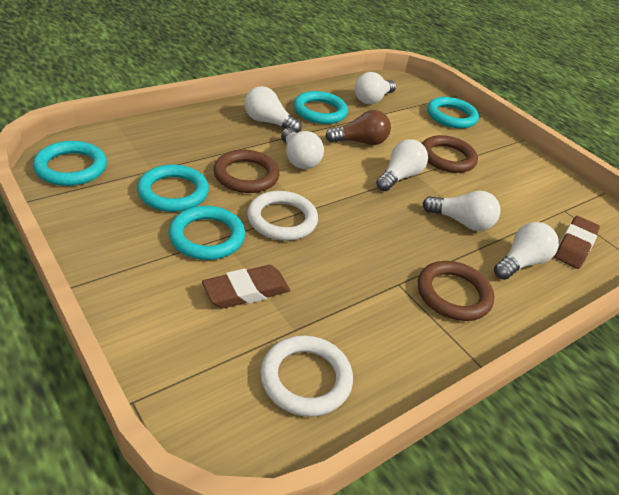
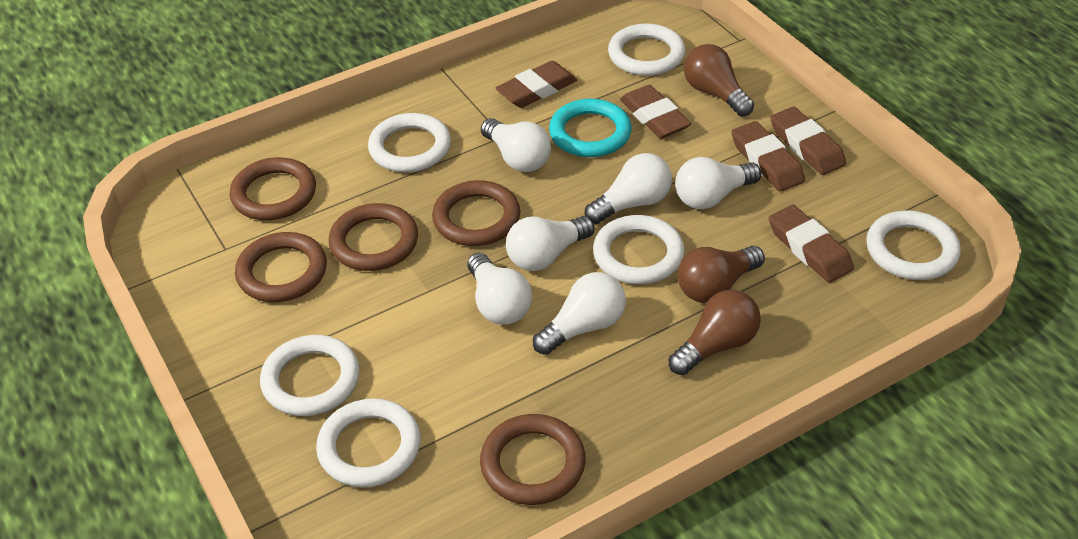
brown eraser: [202,265,290,309] [554,216,600,269] = 2 -> [496,61,577,108] [620,85,691,138] [731,121,805,192] [769,205,854,283] [770,107,846,175] = 5
brown light bulb: [325,110,391,145] = 1 -> [668,290,761,375] [678,246,765,303] [684,44,754,116] = 3
brown ring: [213,150,279,193] [418,261,494,321] [422,135,478,173] = 3 -> [230,157,316,220] [235,232,327,302] [329,203,418,271] [432,180,520,246] [480,414,586,505] = 5
turquoise ring: [33,141,107,186] [137,164,209,212] [169,206,245,260] [294,91,348,124] [427,97,479,129] = 5 -> [549,99,632,157] = 1
white ring: [247,191,318,241] [260,335,353,417] = 2 -> [260,335,360,416] [316,398,420,487] [368,113,451,172] [593,215,685,284] [608,23,685,76] [866,210,961,280] = 6

